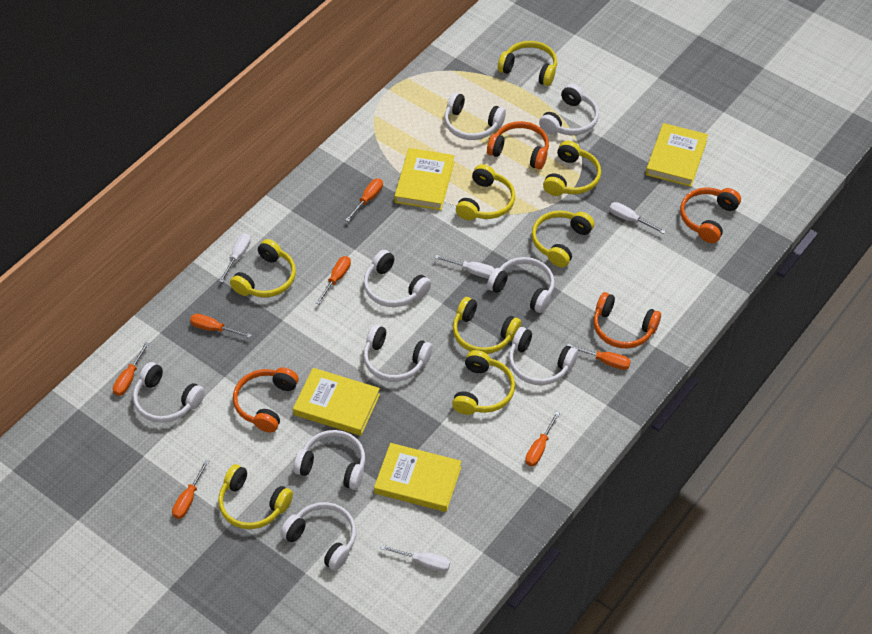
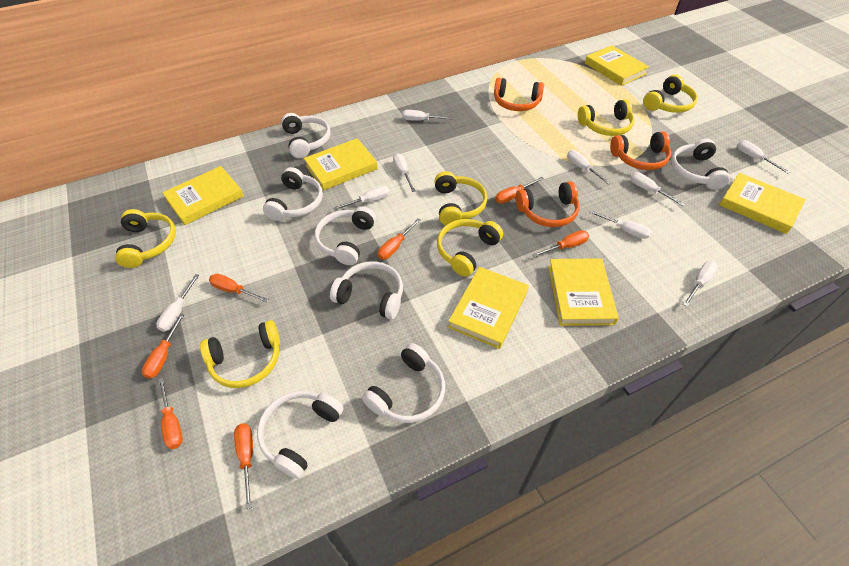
orange headphones: [233,367,298,432] [487,121,549,170] [594,292,661,348] [680,187,741,243] = 4 -> [494,78,544,111] [516,181,580,227] [610,131,671,170] = 3
white headphones: [133,362,205,423] [280,502,356,571] [293,430,365,490] [363,250,431,307] [364,325,432,382] [444,92,506,140] [487,257,555,313] [509,327,578,385] [539,84,599,135] = 9 -> [257,391,344,479] [263,167,323,221] [281,113,330,158] [315,207,376,265] [330,261,403,319] [362,343,445,423] [671,139,730,190] = 7
white screwdriver: [219,233,251,283] [380,545,450,572] [435,255,494,279] [609,202,665,234] = 4 -> [156,274,199,332] [333,186,390,210] [393,153,416,192] [402,110,453,121] [567,150,611,185] [589,210,651,239] [630,172,685,206] [683,261,718,307] [737,140,790,173] = 9
yellow book: [293,368,380,436] [374,443,462,512] [394,148,455,210] [646,123,708,187] = 4 -> [162,166,244,225] [304,138,378,190] [448,267,529,349] [548,258,619,326] [585,45,649,86] [719,173,806,234] = 6
yellow headphones: [218,464,293,529] [230,239,296,297] [452,350,515,415] [453,297,521,354] [456,164,515,220] [498,41,557,86] [532,210,595,267] [543,141,601,196] = 8 -> [115,209,176,268] [200,320,280,388] [435,171,487,225] [437,219,503,277] [578,99,635,136] [643,75,698,113] = 6

